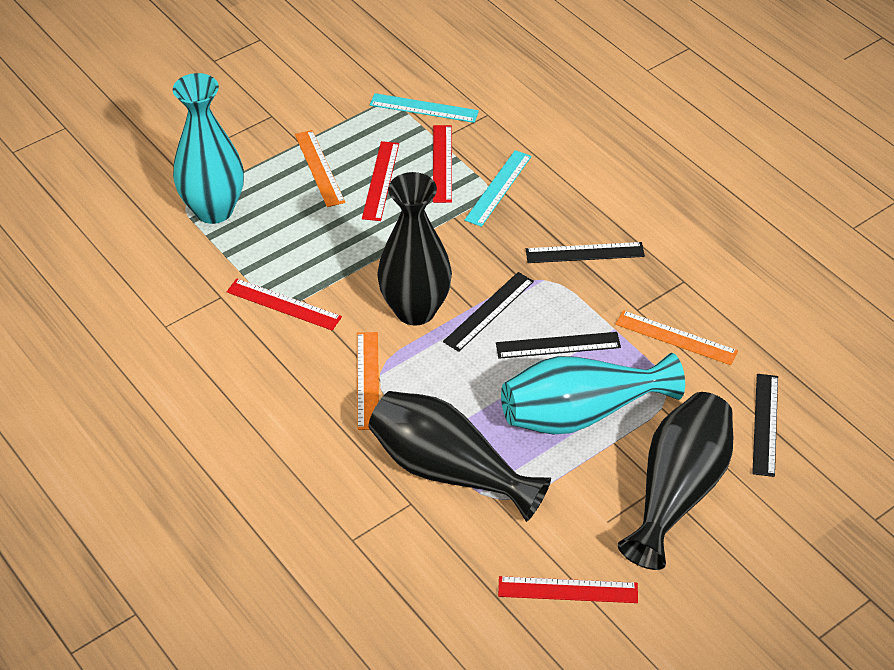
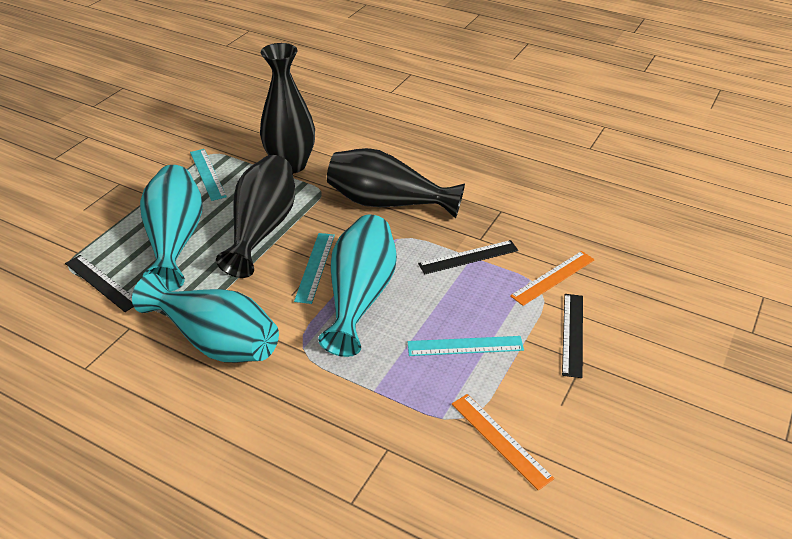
black ruler: [443,272,534,352] [496,332,621,359] [526,242,645,263] [752,374,778,477] = 4 -> [65,255,134,312] [418,240,518,274] [562,294,583,378] = 3
orange ruler: [295,130,345,207] [357,332,379,430] [615,310,738,365] = 3 -> [452,394,554,491] [510,251,595,306] = 2
red ruler: [227,278,342,331] [362,141,399,221] [433,125,452,203] [498,576,638,603] = 4 -> none = 0
turquoise ruler: [370,93,479,123] [464,150,532,227] = 2 -> [190,149,227,201] [294,233,335,304] [407,336,524,356] = 3
turquoise vase: [173,73,244,224] [501,353,685,435] = 2 -> [132,274,279,363] [140,165,203,291] [318,215,397,357] = 3

